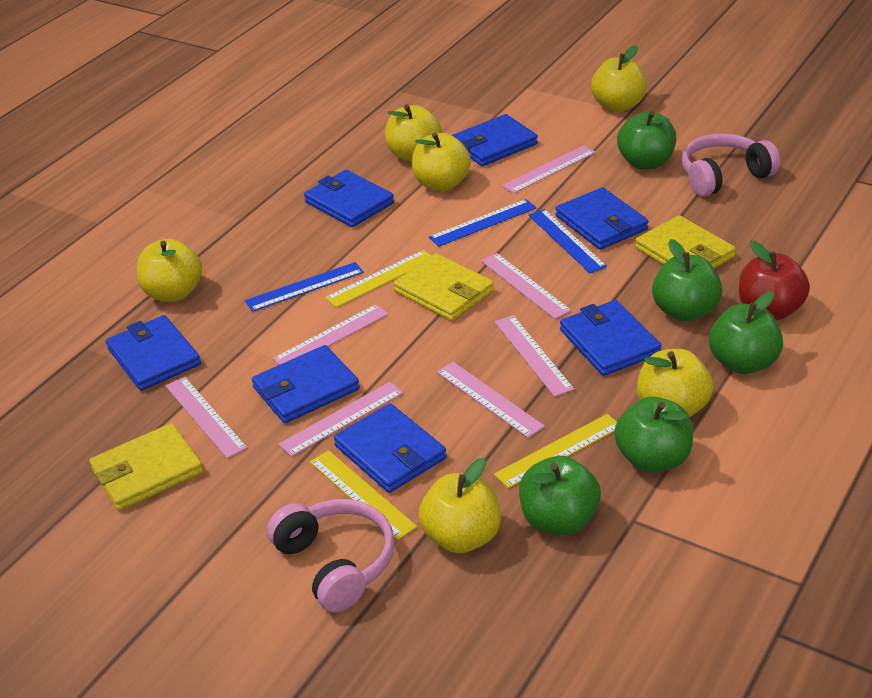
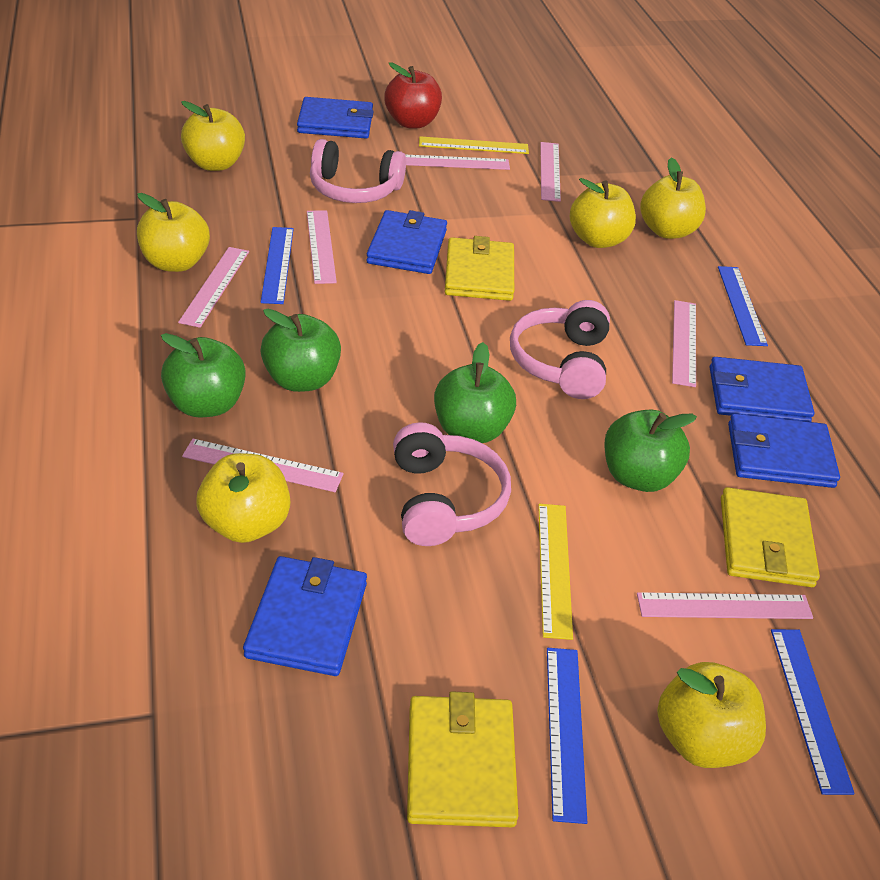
blue ruler: [245,262,364,312] [429,199,537,247] [529,209,607,273] = 3 -> [261,227,294,304] [547,648,587,824] [718,266,768,346] [771,629,854,795] = 4
blue wallet: [106,315,201,391] [252,345,360,423] [304,170,394,227] [334,404,447,493] [452,114,538,166] [555,187,649,250] [560,300,662,376] = 7 -> [243,556,367,676] [297,97,374,138] [366,210,447,274] [709,357,814,422] [728,413,840,488] = 5
green apple: [519,456,601,535] [614,397,693,473] [617,111,676,170] [652,239,723,322] [709,291,783,374] = 5 -> [161,333,246,417] [261,309,341,392] [434,342,516,443] [604,410,697,492] = 4
pink headphones: [267,499,395,612] [681,133,780,197] = 2 -> [310,139,406,203] [393,422,511,546] [510,300,610,399] = 3
yellow ruler: [310,450,417,540] [325,250,431,308] [494,414,617,488] = 3 -> [419,136,529,154] [538,504,573,640] = 2

